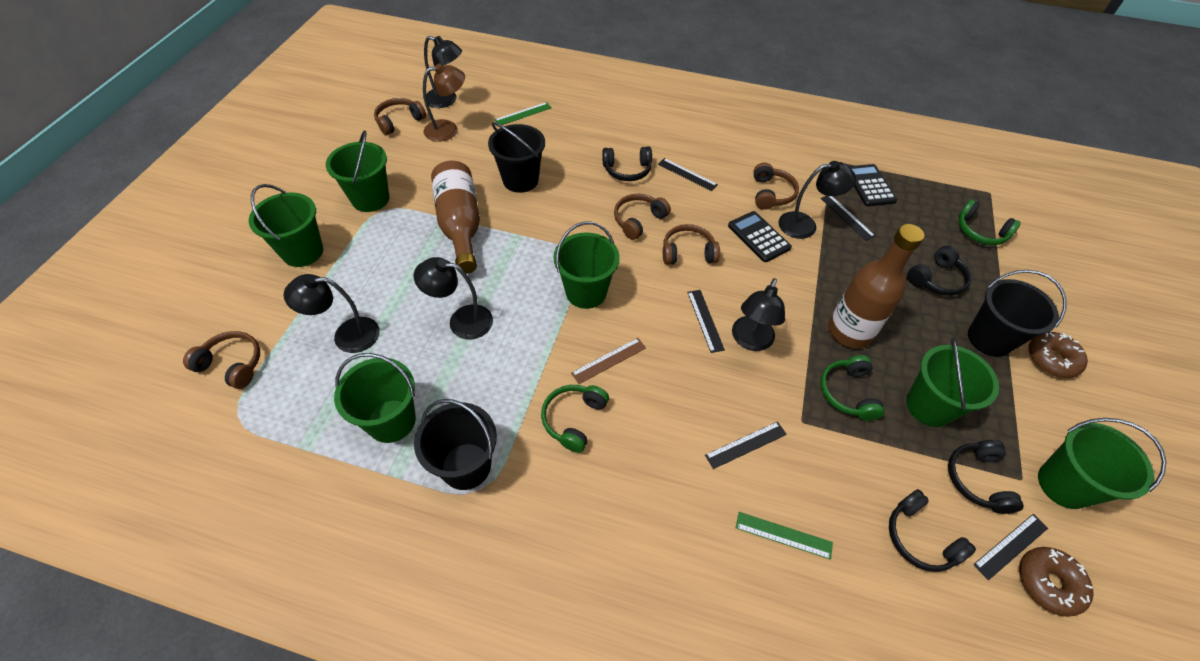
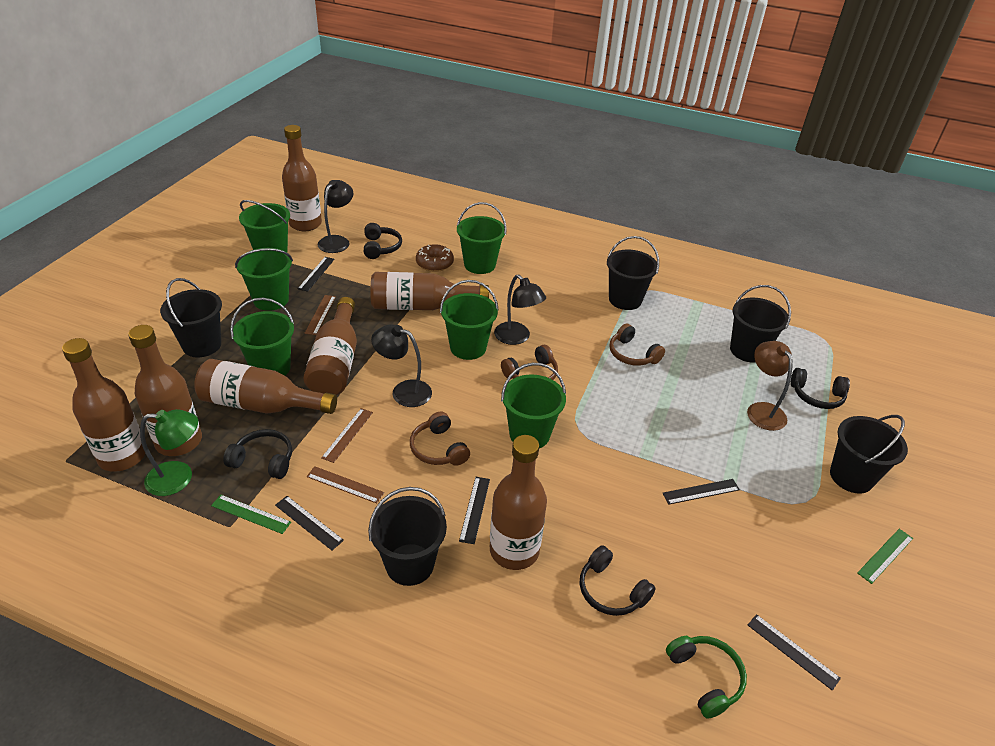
black bucket: [414,399,497,490] [488,122,545,193] [968,270,1067,357] = 3 -> [160,278,222,357] [368,487,447,586] [607,236,659,310] [730,285,791,363] [830,415,908,494] = 5
black calculator: [728,211,792,262] [849,164,897,206] = 2 -> none = 0
black lamp: [284,274,379,353] [414,257,493,339] [424,36,462,108] [732,278,785,351] [778,161,856,239] = 5 -> [318,180,354,253] [371,324,432,407] [494,275,546,345] = 3
brown bottle: [431,161,480,274] [828,224,924,348] = 2 -> [62,338,146,472] [128,325,202,456] [194,359,337,414] [282,125,322,231] [304,297,357,395] [370,272,489,310] [490,435,547,570] = 7
brown donut: [1019,547,1094,617] [1029,332,1088,378] = 2 -> [416,244,454,272] = 1
brown headphones: [183,331,260,389] [374,98,426,135] [614,194,671,240] [663,224,720,265] [753,163,799,210] = 5 -> [410,412,470,466] [501,345,558,380] [609,324,665,366] = 3
brown ruler: [571,338,646,384] = 1 -> [304,295,336,335] [307,466,384,503] [321,408,373,463] = 3
green headphones: [541,385,609,453] [820,355,885,421] [959,199,1021,245] = 3 -> [666,636,747,719] = 1
green lamp: none = 0 -> [140,409,198,496] = 1

